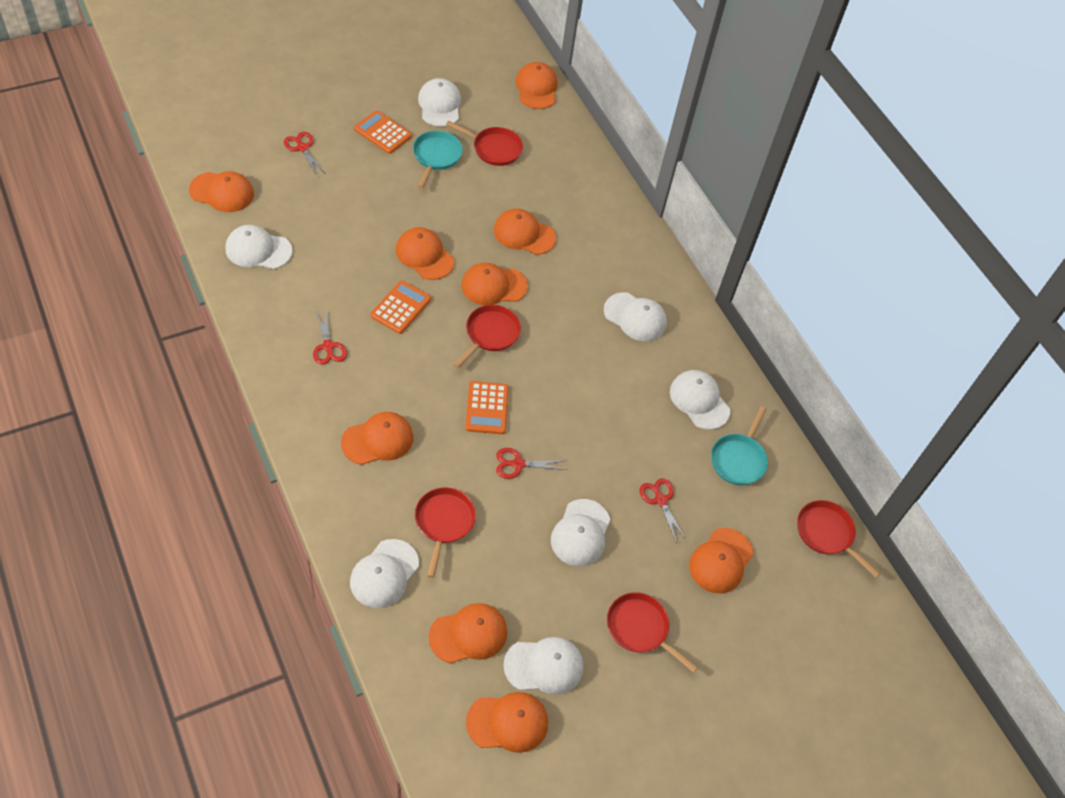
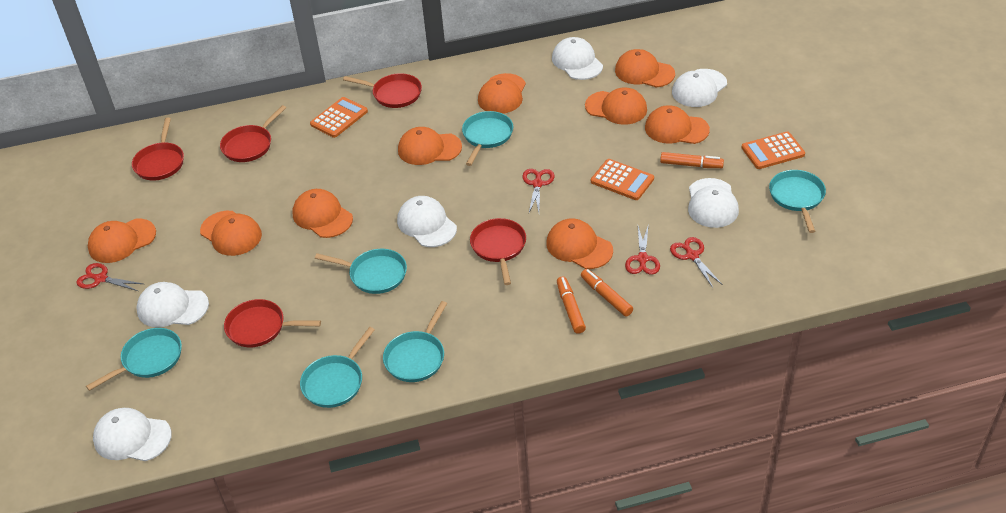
orange marker: none = 0 -> [557,276,586,334] [581,269,633,317] [660,152,724,168] = 3
turquoise pan: [413,131,463,189] [711,406,768,485] = 2 -> [86,328,182,391] [300,327,375,408] [315,249,407,294] [383,301,447,382] [462,111,513,166] [769,170,826,233] = 6
white cap: [225,225,293,269] [350,539,419,608] [418,78,461,127] [503,637,583,695] [551,499,610,566] [604,292,667,341] [670,370,730,430] = 7 -> [93,408,172,461] [136,282,209,327] [397,196,457,247] [552,37,603,80] [672,69,727,107] [688,178,739,228] = 6

